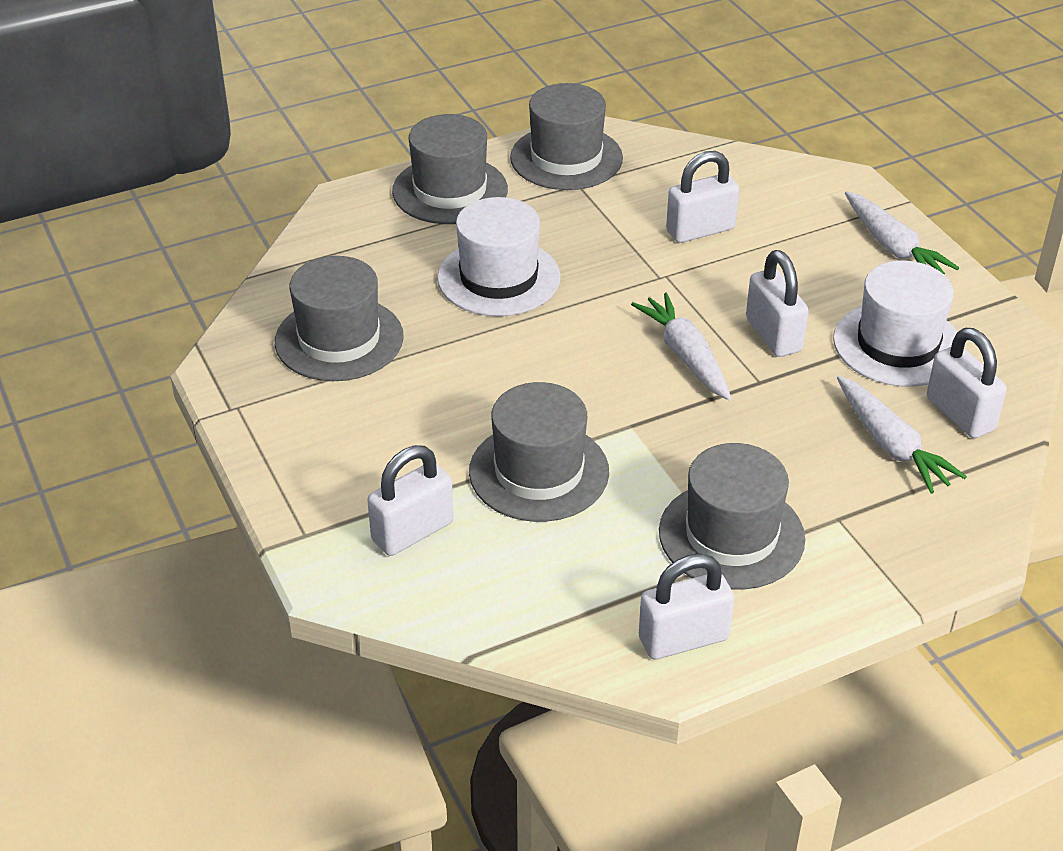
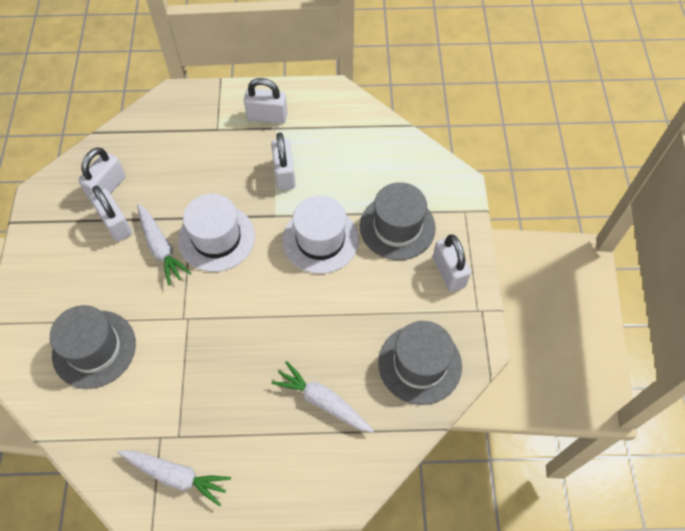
grey hat: [275,256,404,381] [392,114,508,224] [469,382,609,522] [510,83,623,190] [659,443,805,589] = 5 -> [50,305,136,389] [360,182,436,260] [378,321,462,405] = 3

